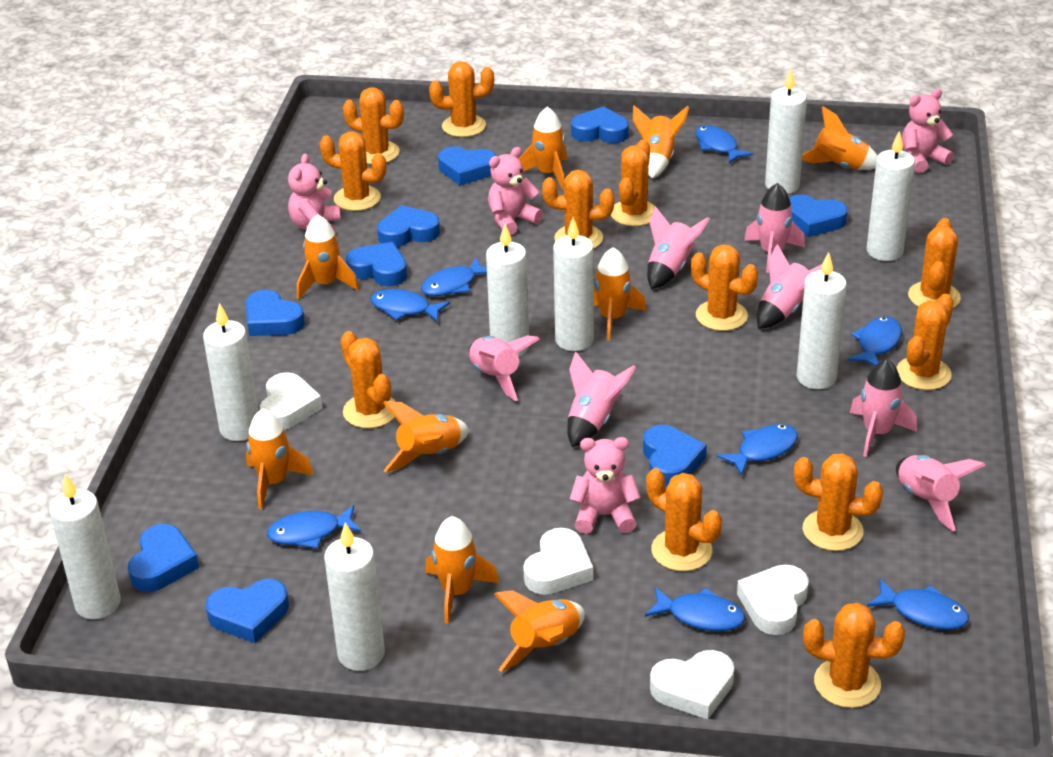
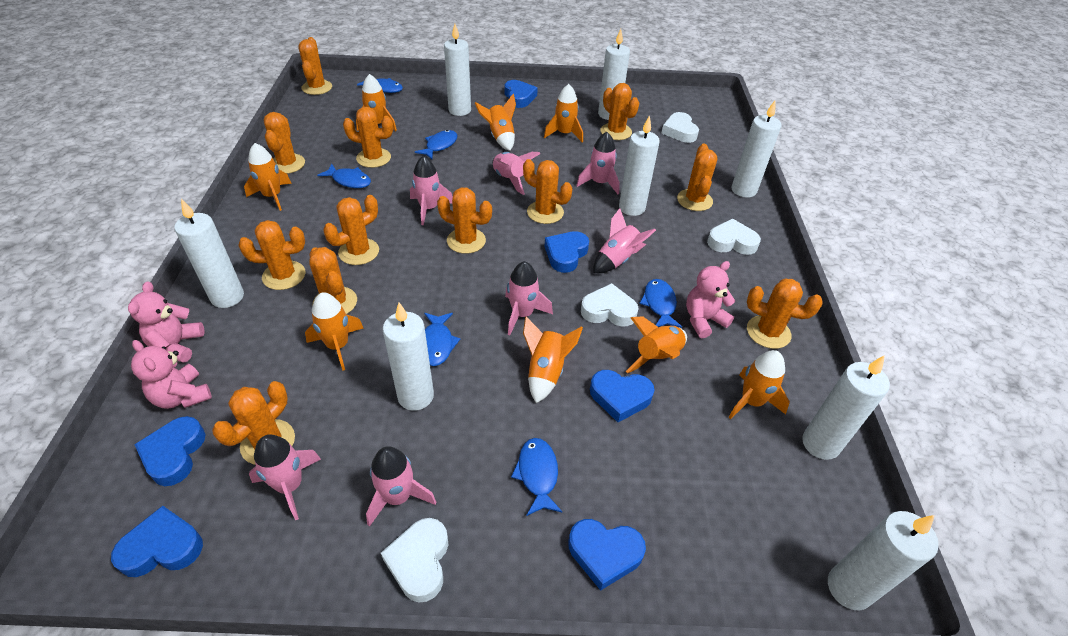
blue fish: [267,505,361,549] [370,289,450,322] [421,258,487,296] [645,587,745,631] [695,125,753,163] [717,424,798,476] [848,317,902,366] [867,579,969,630] = 8 -> [317,164,371,188] [357,78,403,93] [415,130,457,159] [424,313,460,366] [511,438,562,516] [639,279,682,328] = 6
blue heart: [128,524,199,592] [206,579,289,643] [246,290,305,336] [346,242,407,286] [377,205,440,247] [438,146,496,186] [571,106,629,143] [643,425,707,486] [789,195,848,237] = 9 -> [111,506,203,577] [134,416,206,486] [505,80,538,108] [544,231,589,273] [568,519,646,591] [590,370,655,422] = 6
orange rocket: [246,408,314,510] [297,214,359,299] [383,401,469,472] [425,516,499,623] [494,590,585,672] [519,107,567,190] [594,247,646,341] [633,105,689,178] [802,106,878,170] = 9 -> [244,143,292,211] [305,292,364,371] [356,74,397,131] [475,94,516,151] [523,317,583,403] [544,84,583,143] [626,316,687,374] [728,350,790,420] = 8
pink teddy bear: [288,154,341,232] [488,147,543,235] [569,437,641,534] [902,89,954,173] = 4 -> [128,282,205,363] [131,340,212,409] [686,261,735,338] = 3

